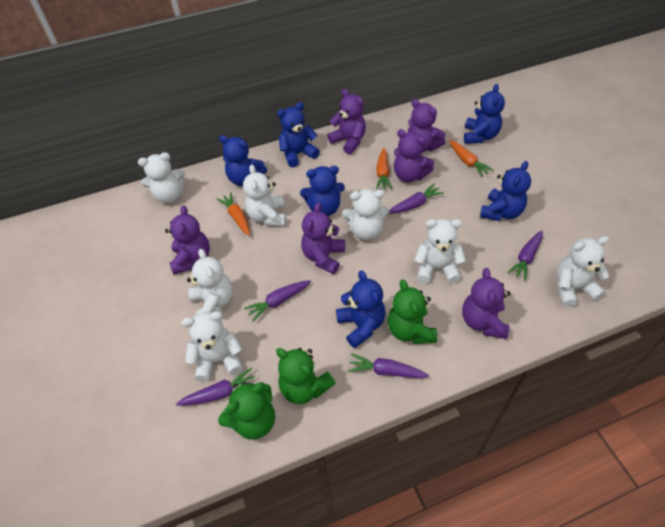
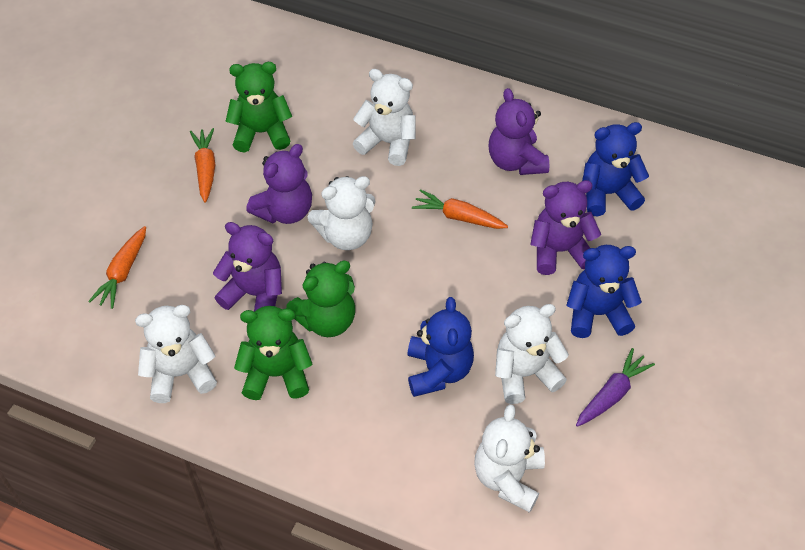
blue teddy bear: [219,135,267,186] [277,102,320,168] [300,166,345,216] [336,270,385,348] [464,84,505,144] [480,161,531,221] = 6 -> [407,297,474,397] [566,245,642,338] [582,122,649,216] = 3
purple carrot: [176,368,256,405] [244,280,311,321] [348,353,429,378] [388,184,444,214] [508,230,543,281] = 5 -> [576,348,655,427] = 1
purple teddy bear: [165,205,210,275] [301,202,345,274] [327,89,366,154] [394,129,434,182] [407,99,446,152] [462,268,511,339] = 6 -> [213,222,282,312] [246,144,312,224] [489,88,549,175] [530,180,601,275] = 4
white teddy bear: [138,152,185,203] [182,311,243,382] [187,249,233,315] [243,164,286,226] [342,189,389,240] [414,219,466,284] [556,236,609,307] = 7 -> [135,305,217,403] [308,176,375,250] [353,69,416,166] [474,404,545,513] [495,304,569,404] = 5

